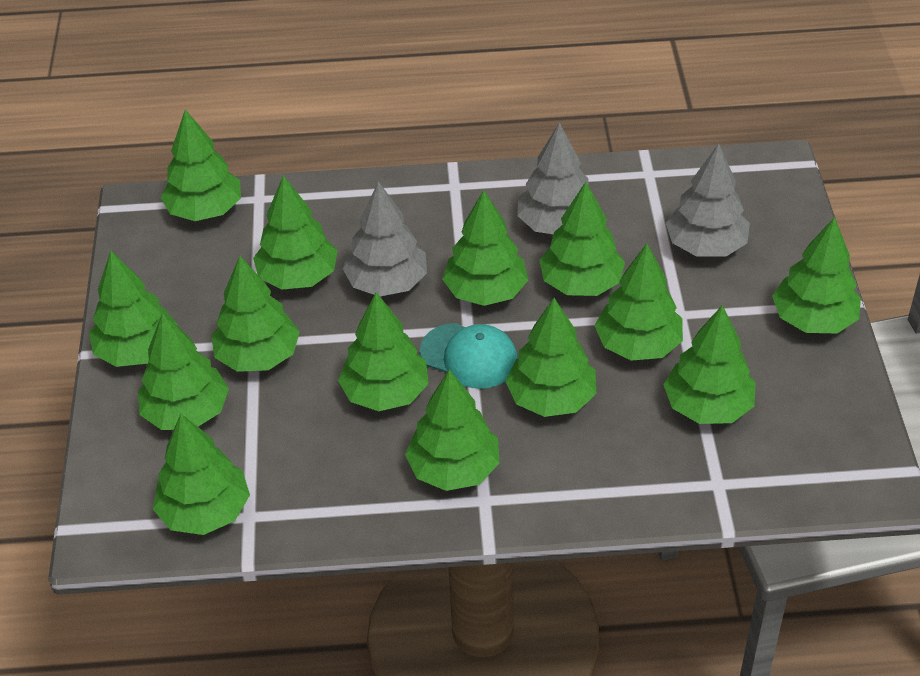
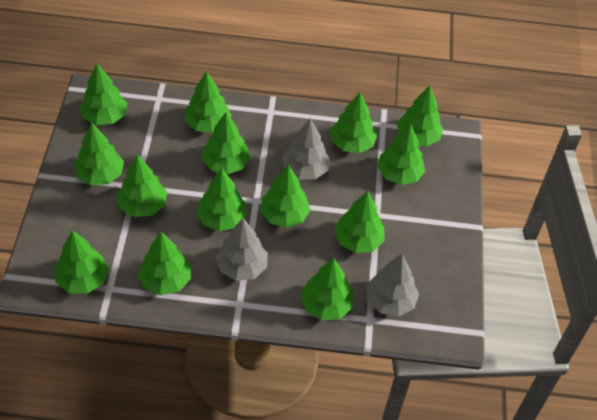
turquoise cap: [420,323,518,389] = 1 -> none = 0

